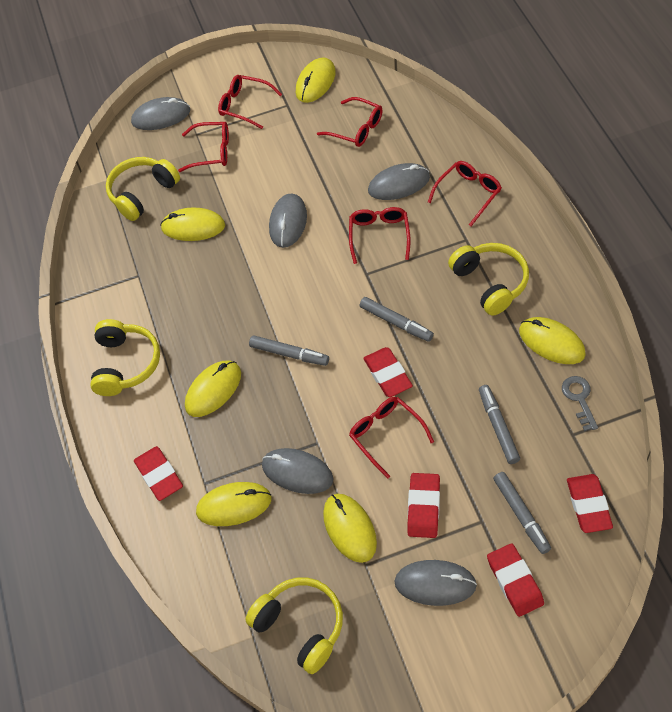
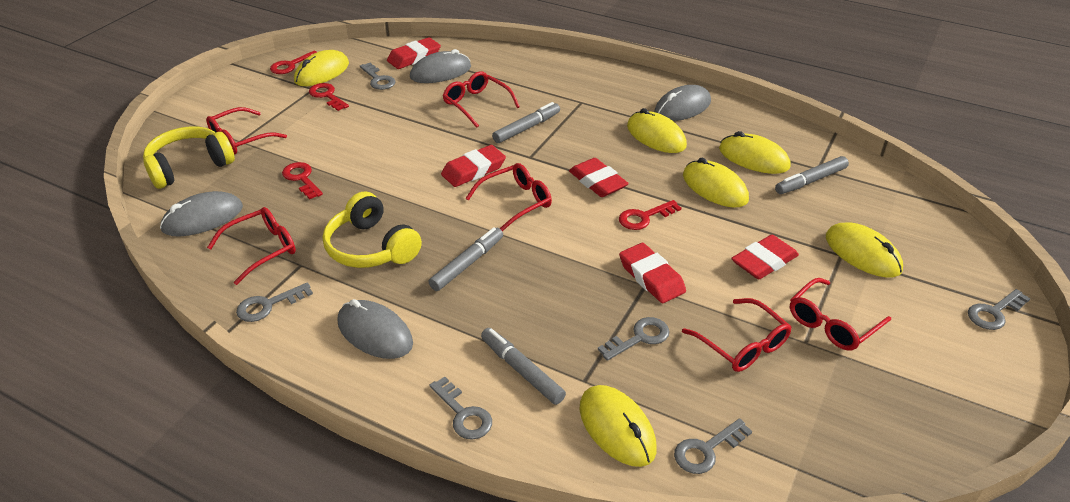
grey key: [562,376,598,431] = 1 -> [236,283,313,322] [360,63,396,90] [429,377,492,440] [598,317,670,361] [674,418,752,474] [968,289,1031,330] = 6
grey mouse: [131,97,190,130] [262,448,334,494] [269,193,307,248] [368,163,430,200] [394,560,477,606] = 5 -> [160,191,243,236] [337,299,413,359] [410,49,471,83] [654,85,711,121] = 4
red key: none = 0 -> [270,51,317,74] [282,162,323,199] [309,83,349,111] [619,200,681,230] = 4
yellow headphones: [90,319,160,396] [106,157,180,221] [245,577,343,674] [448,243,529,316] = 4 -> [143,126,235,189] [323,192,422,268] = 2

